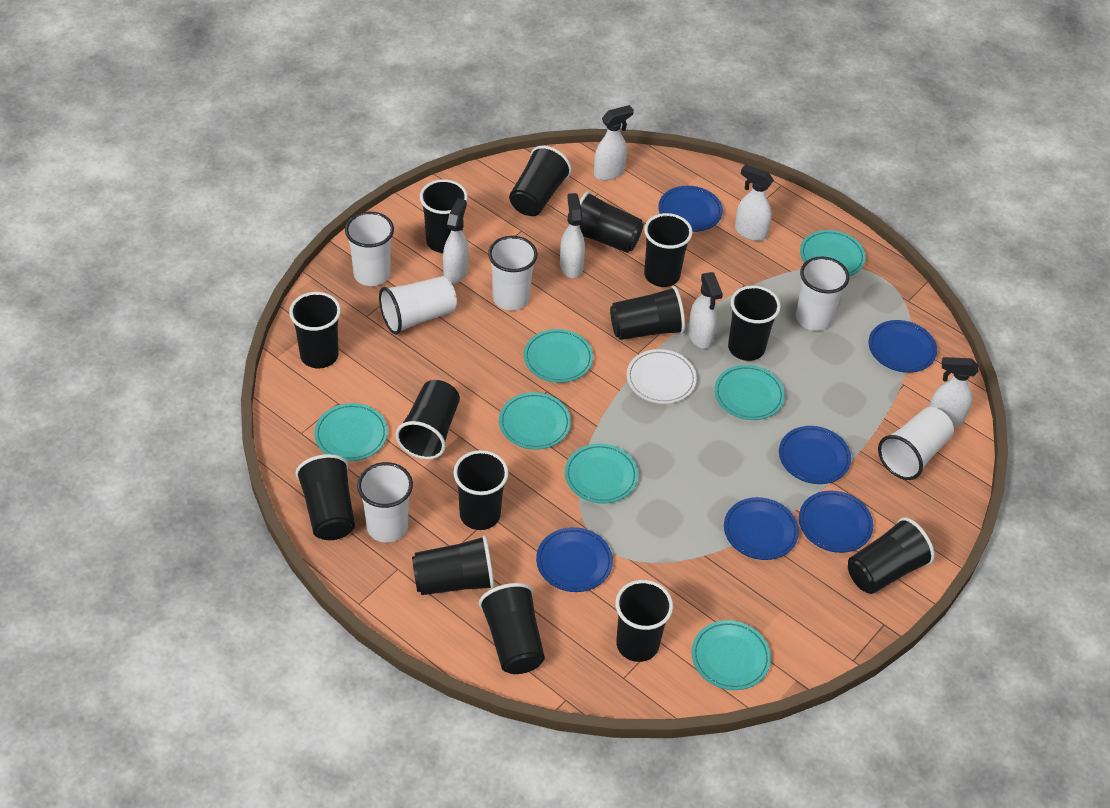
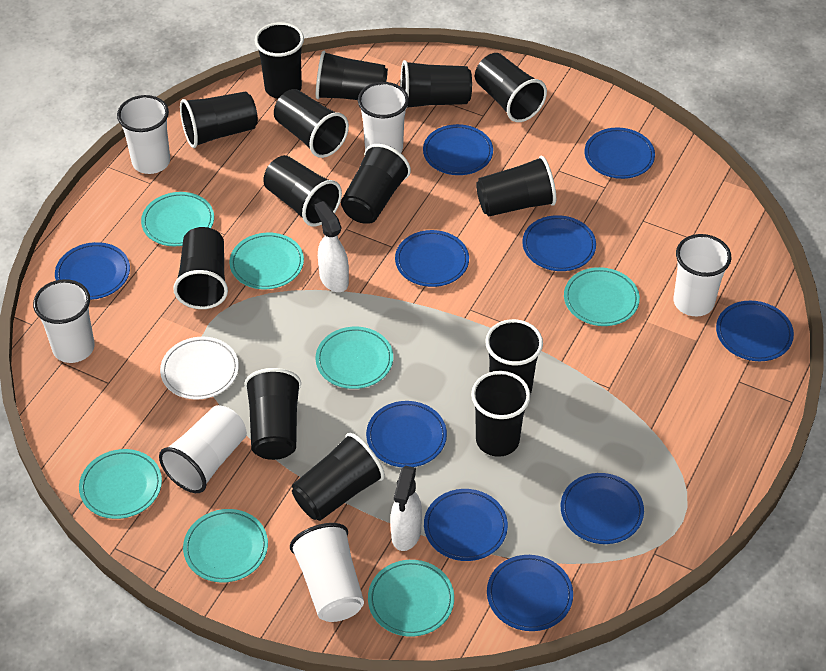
blue plate: [536,527,613,592] [658,186,723,232] [724,497,799,560] [779,426,851,484] [799,491,873,553] [869,320,937,373] = 6 -> [55,242,130,300] [366,401,447,467] [395,230,469,287] [423,124,493,175] [424,489,508,561] [487,555,573,631] [522,215,596,271] [561,473,644,544] [585,128,655,179] [716,301,794,361] = 10
white spray bottle: [443,198,469,283] [560,193,585,278] [594,105,634,180] [688,272,723,349] [735,165,774,241] [929,357,978,427] = 6 -> [315,201,349,292] [390,466,422,551] = 2

